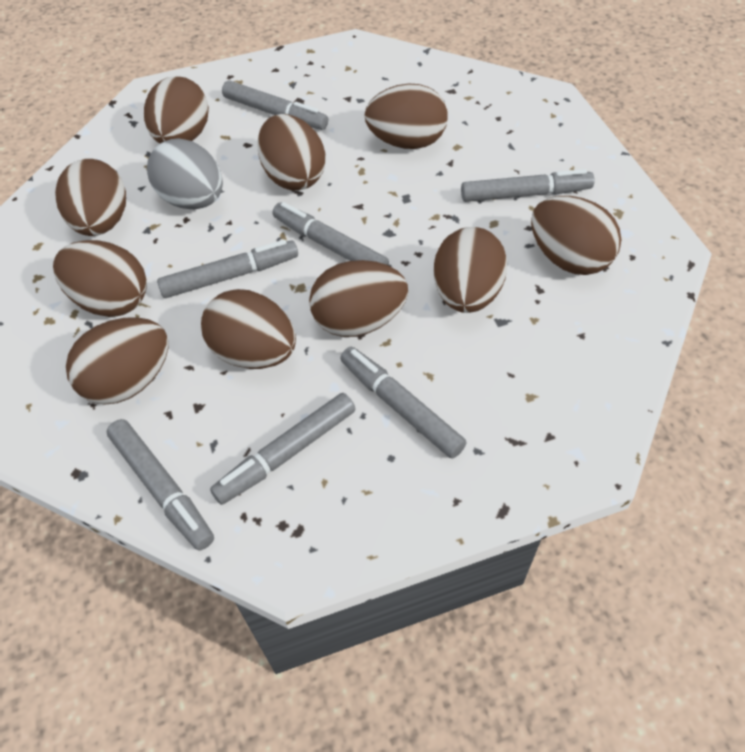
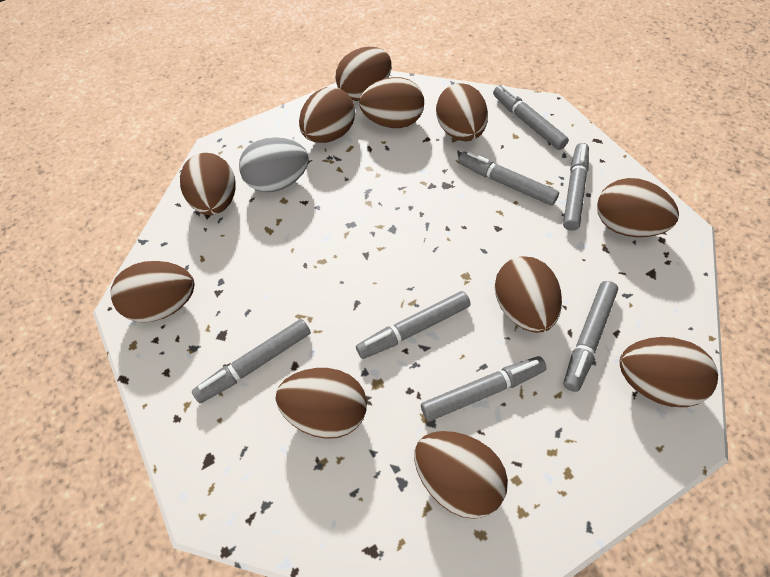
brown egg: [53,240,147,317] [55,159,126,236] [66,317,168,405] [144,76,209,144] [201,289,296,369] [257,114,326,190] [309,260,408,337] [364,83,448,149] [434,227,508,313] [531,196,621,275] = 10 -> [110,261,195,322] [180,153,236,215] [276,368,367,439] [299,87,355,143] [335,47,392,101] [359,77,424,128] [414,431,508,519] [436,83,488,141] [495,256,562,333] [597,178,679,237] [619,337,718,407] = 11

